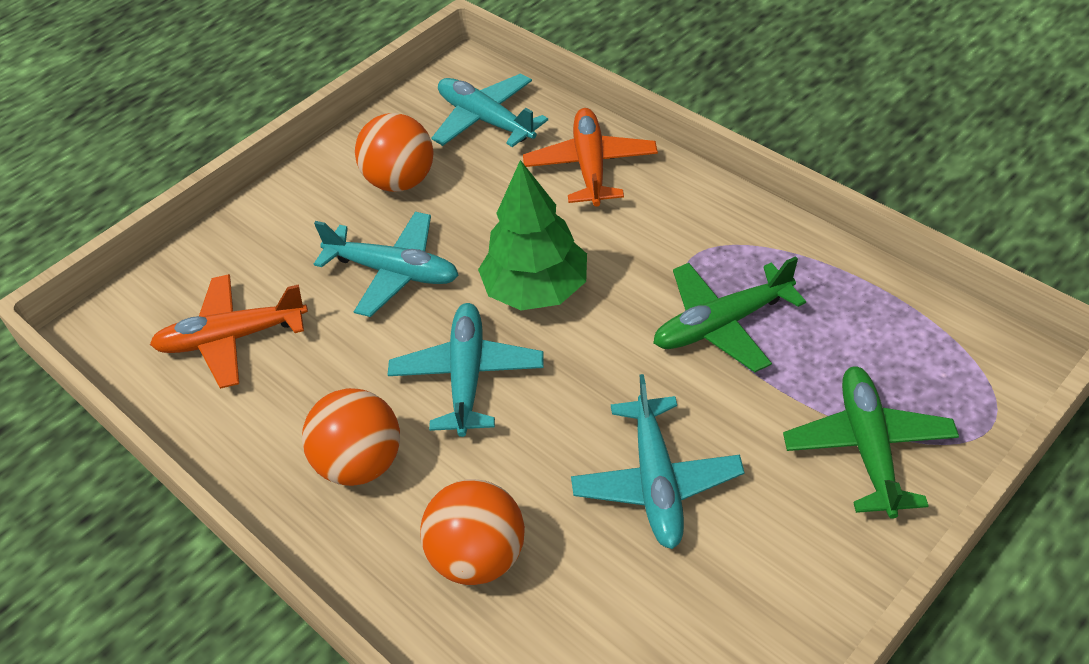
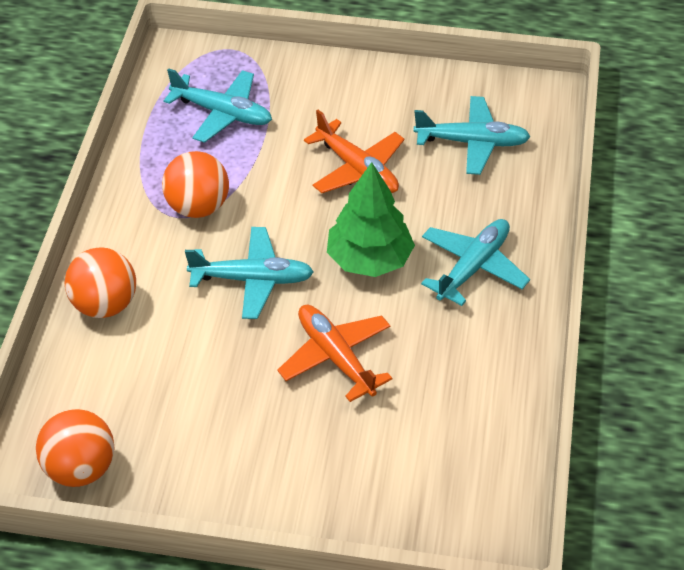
green plane: [653,256,806,372] [783,366,959,519] = 2 -> none = 0

